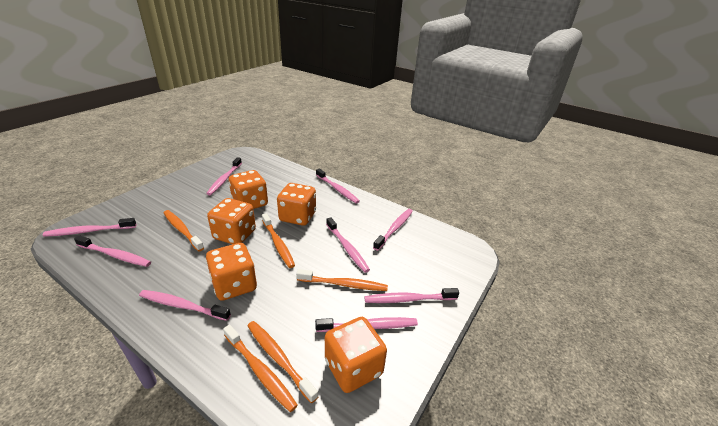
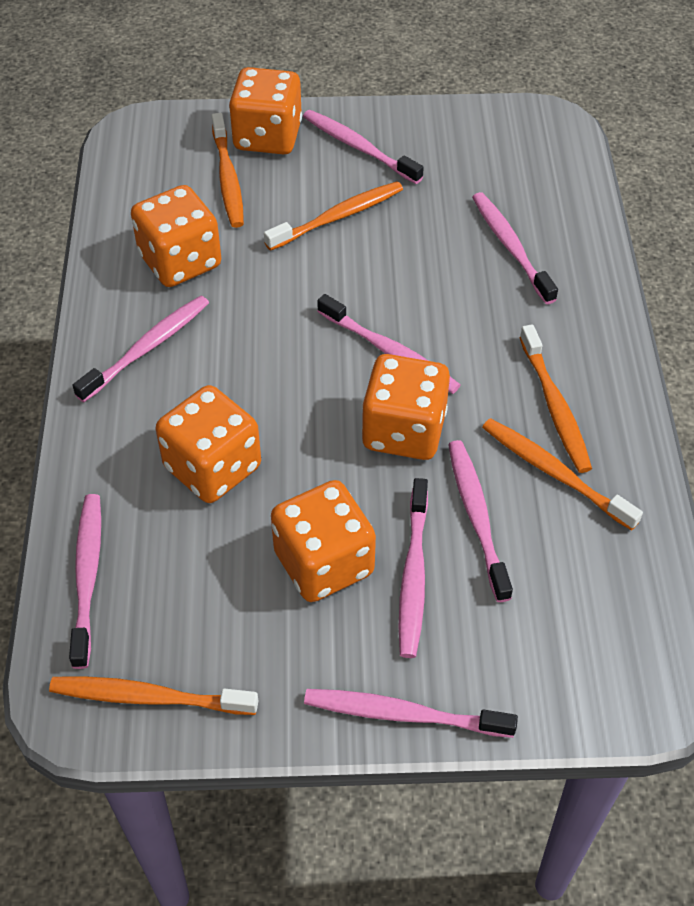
pink toothbrush: [43,218,136,237] [74,235,151,267] [139,290,231,321] [206,157,242,195] [315,317,418,332] [316,169,360,204] [326,217,370,273] [365,288,459,303] [373,209,413,251] = 9 -> [69,494,101,669] [73,295,209,402] [303,110,424,184] [304,689,518,738] [317,294,460,394] [399,478,428,658] [448,440,513,602] [472,192,558,304] = 8

